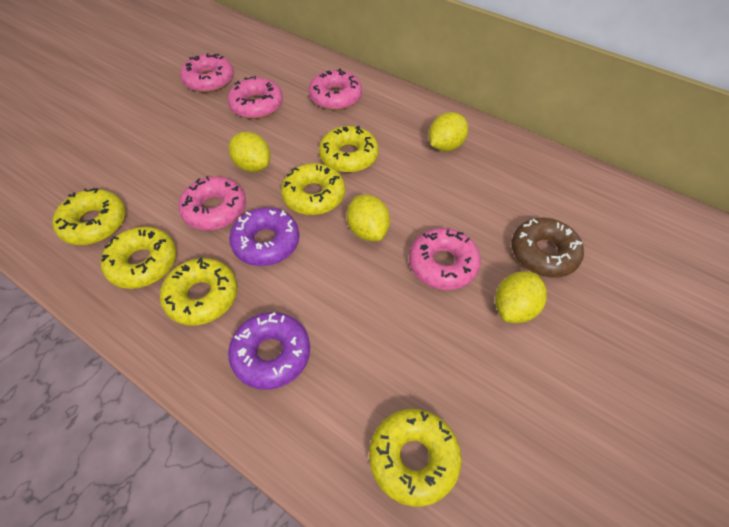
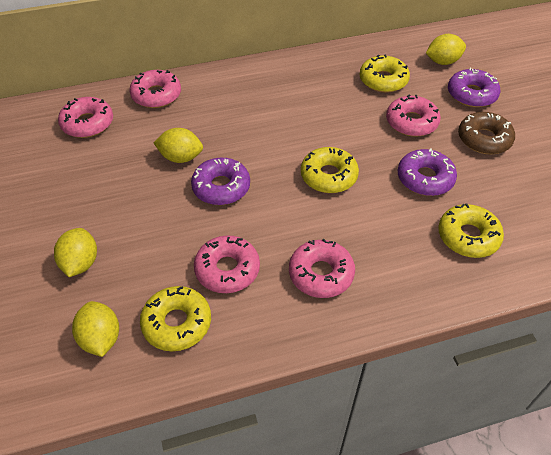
purple donut: [228,312,310,390] [229,207,299,266] = 2 -> [191,158,250,205] [398,148,457,196] [448,68,501,107] = 3
yellow donut: [53,188,126,245] [101,227,177,289] [160,258,237,326] [281,163,345,215] [319,125,379,173] [369,409,462,507] = 6 -> [140,286,211,351] [301,147,359,193] [360,54,410,93] [438,203,504,258] = 4

